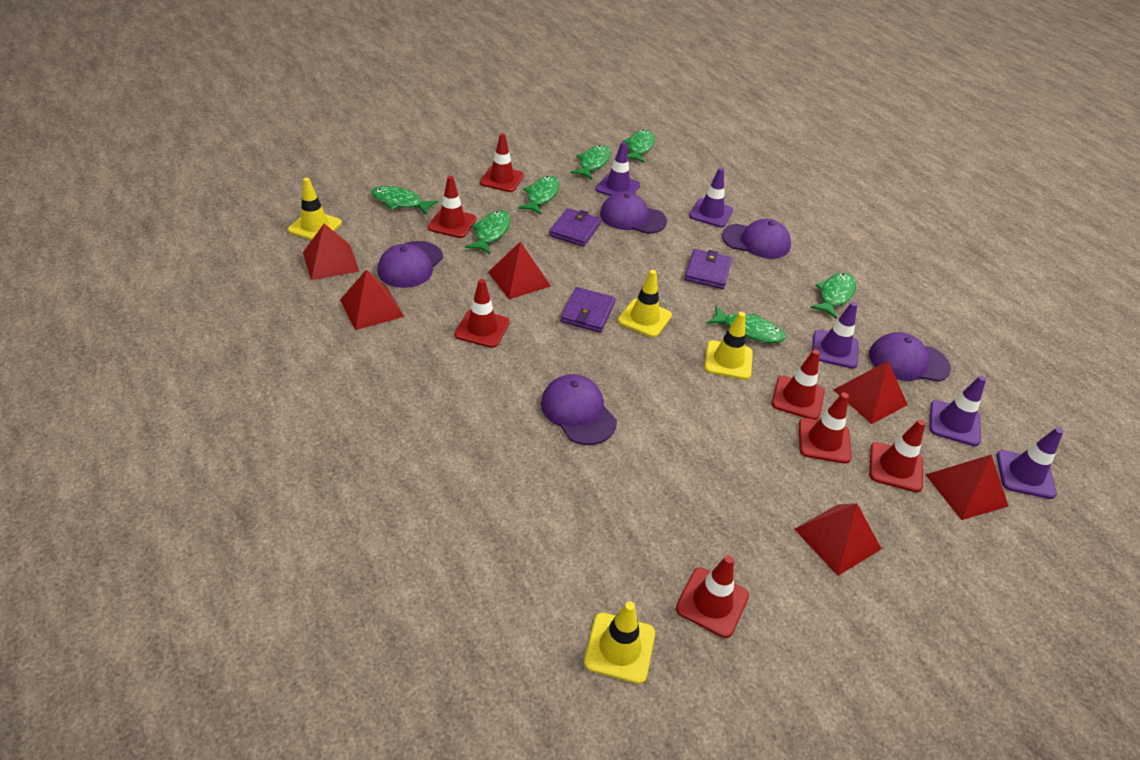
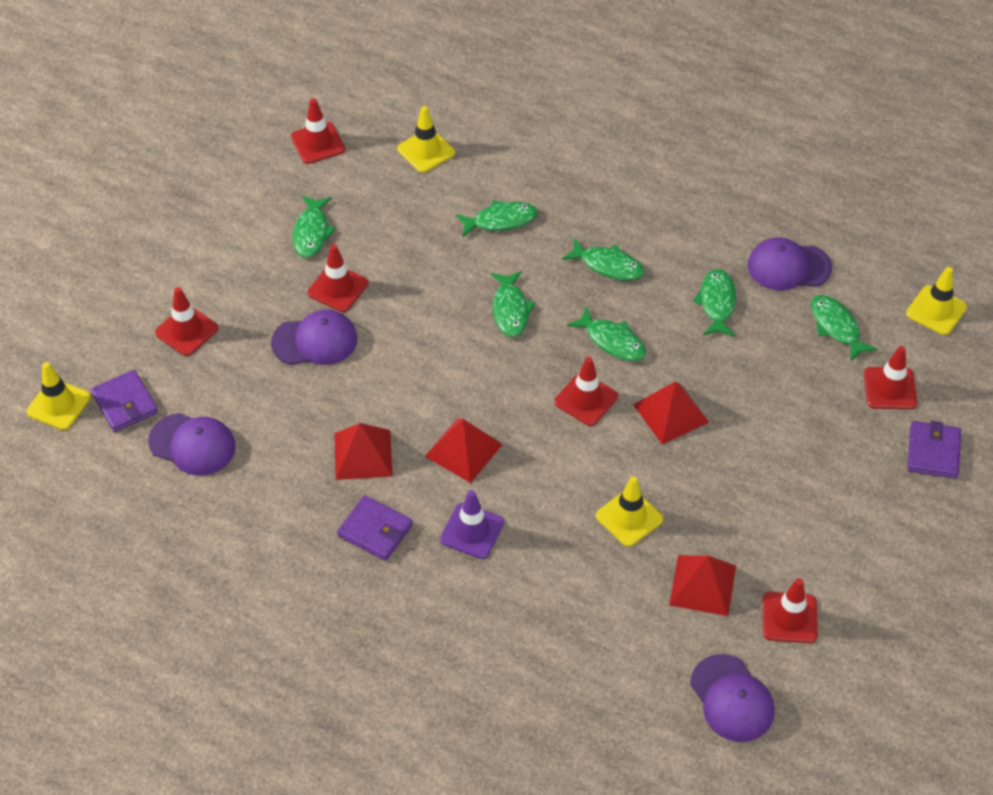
purple cap: [378,241,443,288] [541,374,617,445] [600,192,667,234] [722,219,791,259] [869,332,951,382] = 5 -> [148,413,236,476] [271,310,357,365] [690,654,775,742] [748,237,832,291] = 4
purple traffic cone: [595,142,640,196] [689,168,733,228] [812,302,859,369] [929,376,986,446] [997,427,1063,499] = 5 -> [440,490,504,559] = 1
red pyramid: [303,224,359,280] [340,269,404,330] [488,241,551,299] [795,503,882,576] [834,361,908,424] [925,455,1008,520] = 6 -> [334,423,392,480] [425,418,503,483] [633,381,709,444] [669,555,736,616] = 4
red traffic cone: [428,176,476,238] [454,279,510,348] [480,133,524,192] [676,555,749,638] [772,350,825,420] [799,393,852,464] [869,419,926,492] = 7 -> [155,287,218,356] [291,98,345,164] [308,244,368,312] [554,357,618,426] [763,578,818,643] [864,346,917,409] = 6

